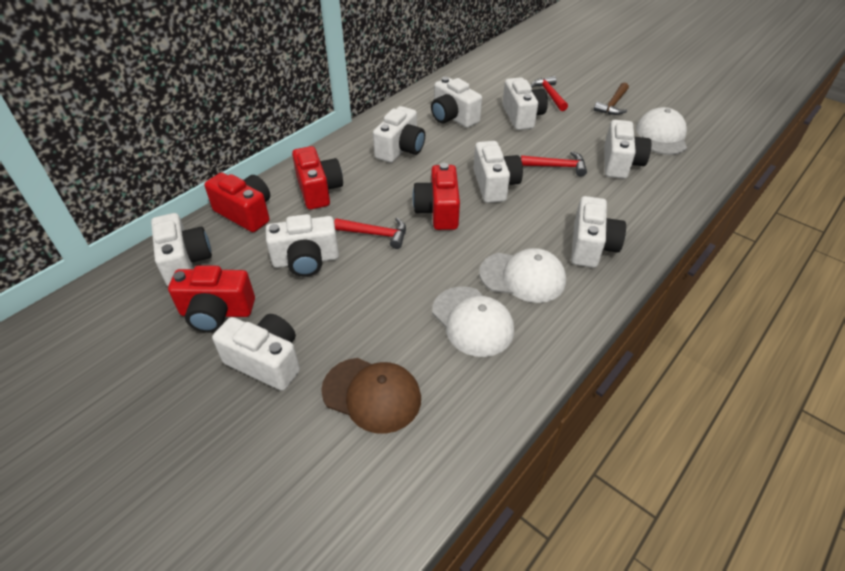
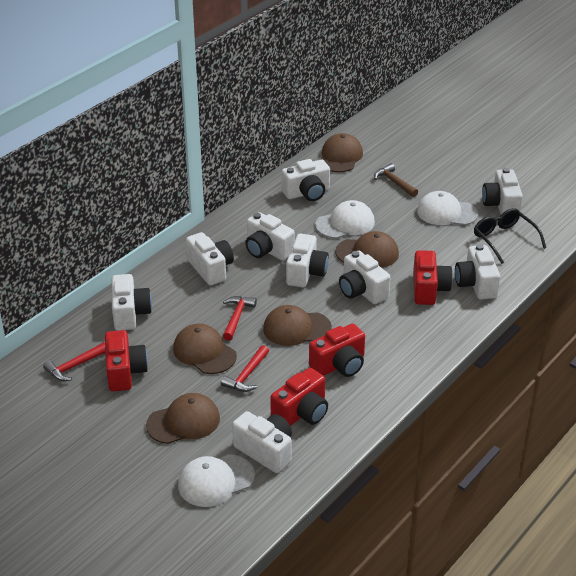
black glasses: none = 0 -> [474,208,546,264] = 1
brown cap: [321,358,421,434] = 1 -> [146,393,220,444] [173,324,237,374] [263,305,332,346] [320,133,363,172] [335,231,399,268] = 5

